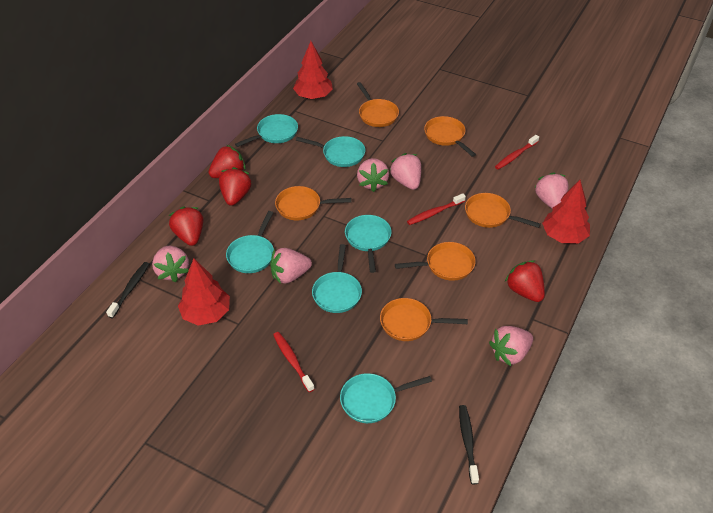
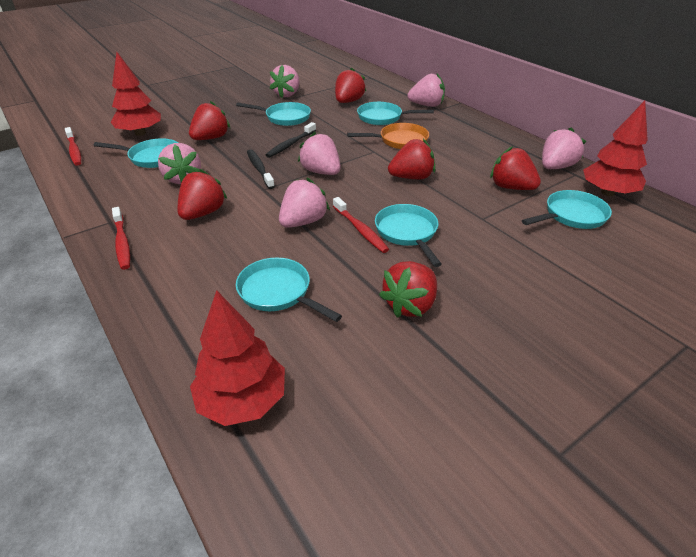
orange pan: [275,186,352,220] [357,82,399,127] [380,298,468,341] [395,242,476,281] [424,116,476,157] [465,193,541,228] = 6 -> [347,123,429,149] = 1
red strawberry: [169,207,203,246] [208,145,246,178] [219,167,251,206] [505,260,545,302] = 4 -> [178,169,227,220] [189,101,230,140] [335,68,366,103] [379,261,437,317] [388,139,435,179] [490,146,541,190] = 6

